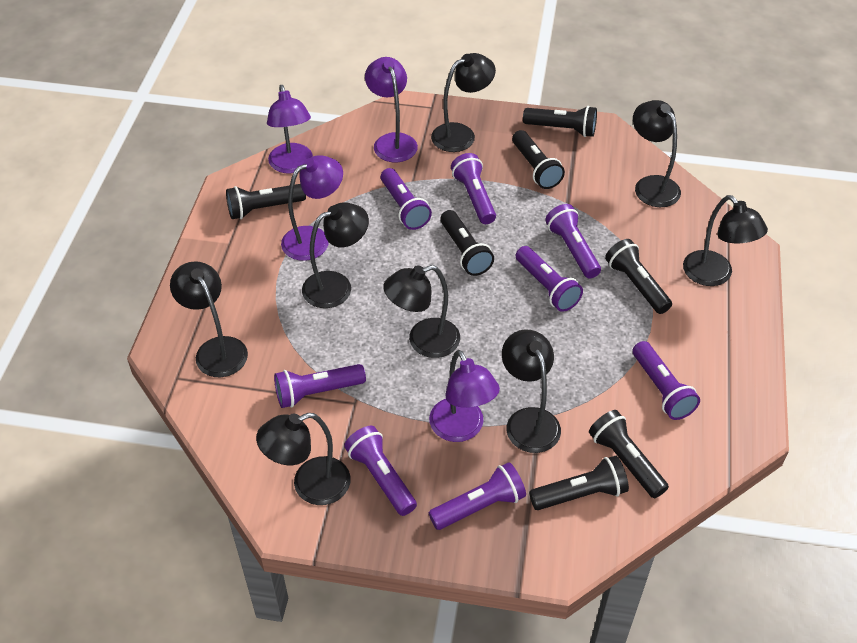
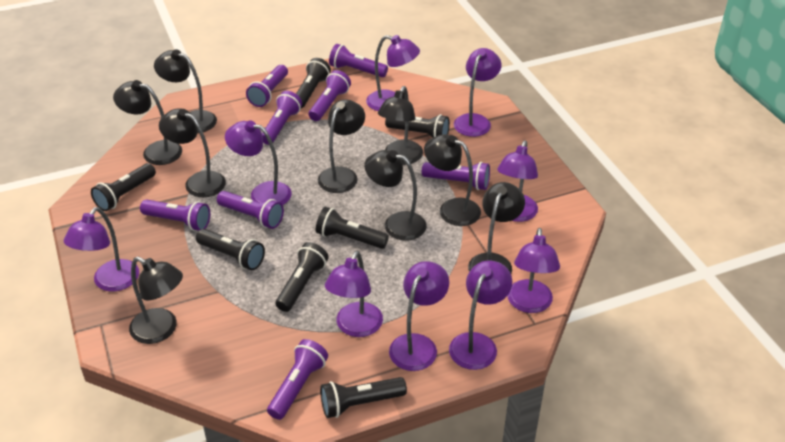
black lamp: [170,261,248,377] [256,413,351,505] [302,203,369,308] [383,265,460,358] [431,53,496,152] [502,329,561,453] [633,100,681,207] [683,195,768,286] = 8 -> [113,80,182,165] [129,257,183,344] [154,49,217,133] [159,108,226,197] [318,99,365,193] [364,150,427,241] [378,86,423,164] [424,134,481,226] [468,182,525,273] = 9
purple lamp: [267,85,313,174] [281,155,343,261] [365,57,418,163] [429,350,500,442] = 4 -> [64,207,139,292] [225,120,291,205] [325,251,383,337] [366,35,420,111] [389,261,449,371] [449,260,512,370] [454,48,502,137] [497,140,538,222] [507,228,560,313] = 9

